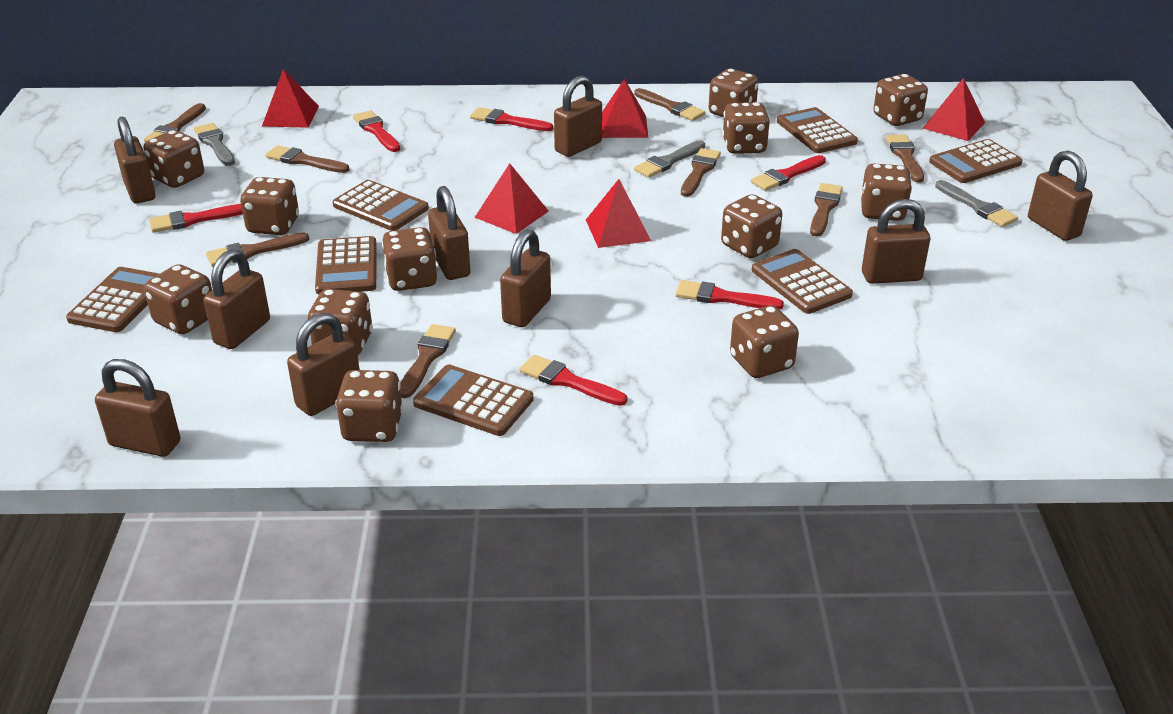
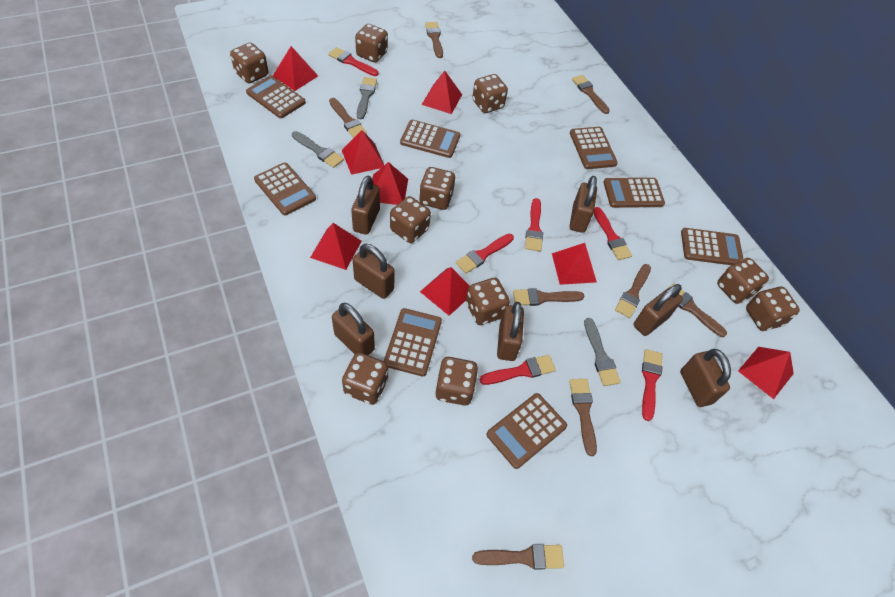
brown calculator: [66,267,159,332] [315,236,377,294] [332,180,429,231] [413,365,533,436] [752,249,853,314] [777,107,858,153] [929,139,1022,183] = 7 -> [246,76,306,118] [254,162,316,215] [384,308,442,376] [400,120,460,158] [486,393,567,469] [570,127,618,169] [603,178,665,208] [681,228,743,265] = 8
brown dice: [144,130,204,188] [144,264,212,334] [240,177,299,235] [308,289,373,355] [335,370,403,442] [382,227,437,291] [709,69,759,117] [721,194,782,258] [722,102,770,154] [730,306,799,378] [860,163,912,221] [874,74,928,126] = 12 -> [230,43,268,83] [342,352,388,405] [355,24,388,63] [390,196,431,243] [419,167,455,210] [435,357,478,405] [466,278,510,325] [472,74,508,113] [717,258,769,304] [746,287,800,331] = 10
brown padlock: [95,359,180,457] [114,116,156,203] [204,249,270,349] [287,313,360,416] [428,186,470,280] [500,229,551,327] [554,76,602,157] [862,199,930,284] [1028,151,1093,241] = 9 -> [332,303,375,355] [351,176,380,235] [353,244,395,299] [497,302,524,361] [570,176,597,233] [633,284,683,336] [680,349,731,407] = 7
red pyramid: [262,69,319,128] [474,163,549,234] [586,179,651,248] [602,79,648,138] [923,78,985,141] = 5 -> [273,46,318,91] [310,223,362,270] [342,130,384,175] [372,162,408,205] [420,267,469,316] [422,71,462,114] [552,243,597,285] [738,347,794,399] = 8

